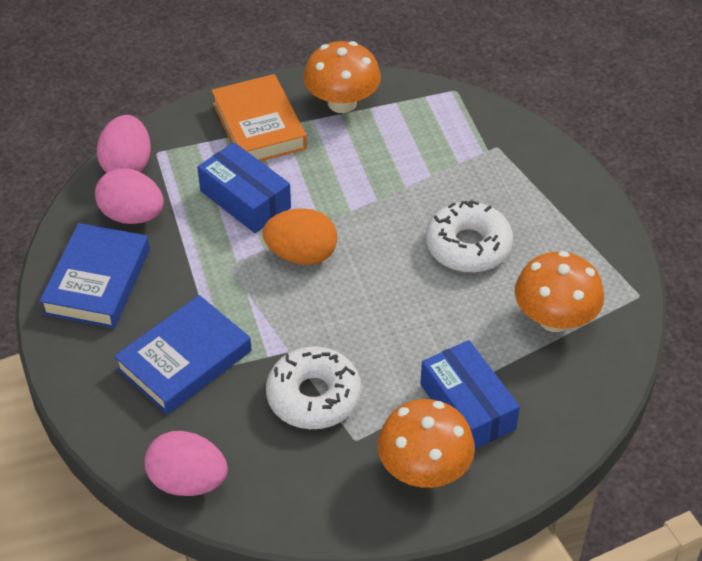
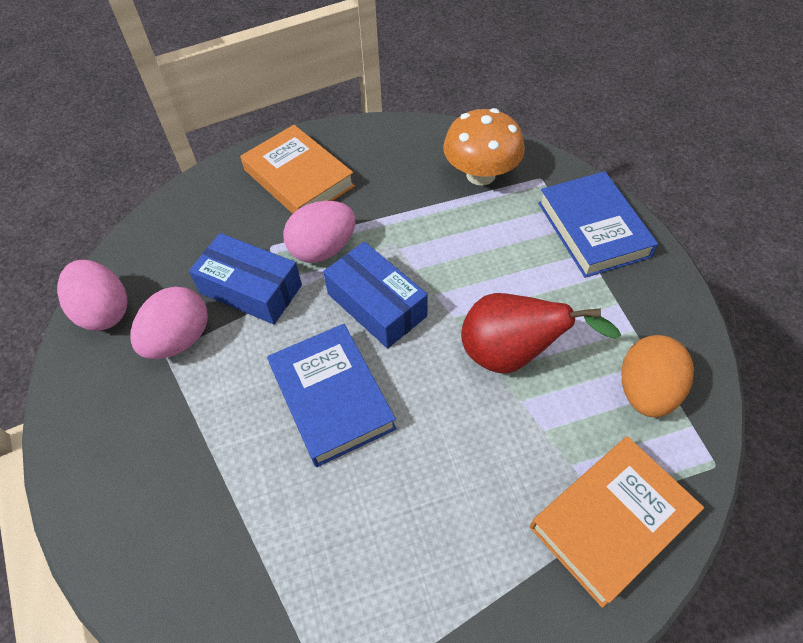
orange book: [211,74,307,161] = 1 -> [240,125,355,214] [530,436,704,608] = 2
orange mushroom: [303,41,381,113] [378,399,475,488] [515,251,604,332] = 3 -> [443,108,525,185] = 1
red pear: none = 0 -> [461,293,621,374] = 1
white donut: [266,346,361,429] [426,200,513,273] = 2 -> none = 0

